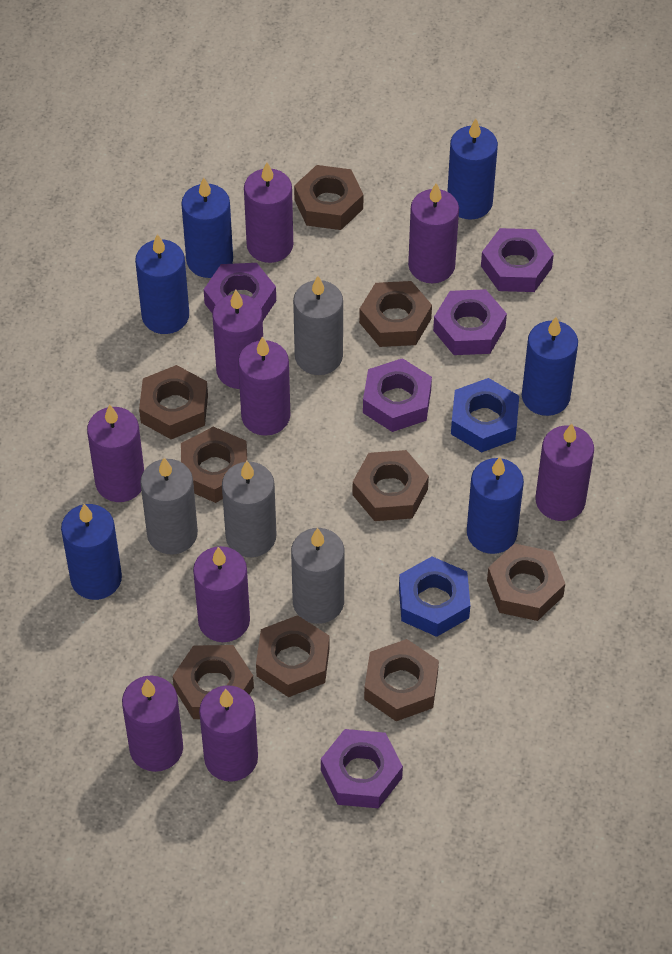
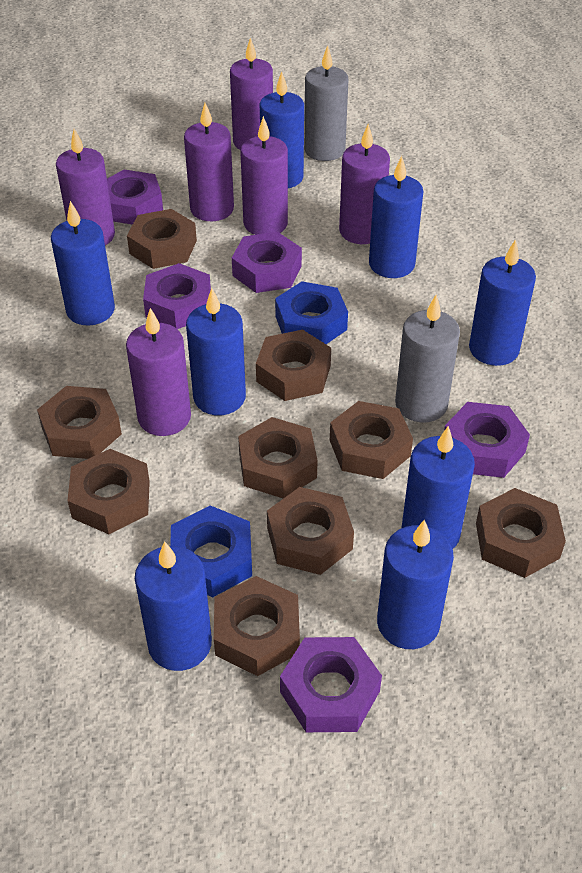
blue candle: [61,504,122,600] [135,234,189,334] [181,178,233,278] [447,118,498,220] [467,457,524,554] [522,317,578,416] = 6 -> [51,201,115,326] [135,541,212,671] [186,288,246,415] [260,71,304,188] [369,156,423,278] [377,520,454,649] [402,426,475,549] [469,239,536,366] = 8
grey candle: [140,458,198,555] [222,461,276,557] [291,528,345,624] [293,276,343,375] = 4 -> [304,45,348,161] [395,295,460,423] = 2
purple candle: [87,404,144,502] [122,676,183,772] [193,546,250,642] [199,685,258,782] [212,290,263,389] [238,336,290,436] [244,162,293,263] [408,183,459,283] [536,423,594,521] = 9 -> [56,129,115,245] [126,308,191,436] [184,103,234,221] [230,38,273,150] [240,116,288,235] [339,124,390,244] = 6

